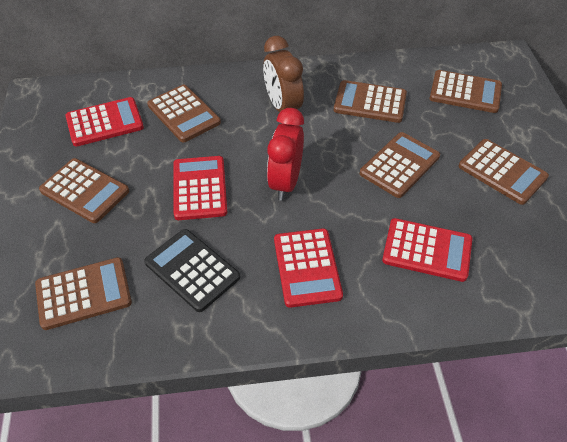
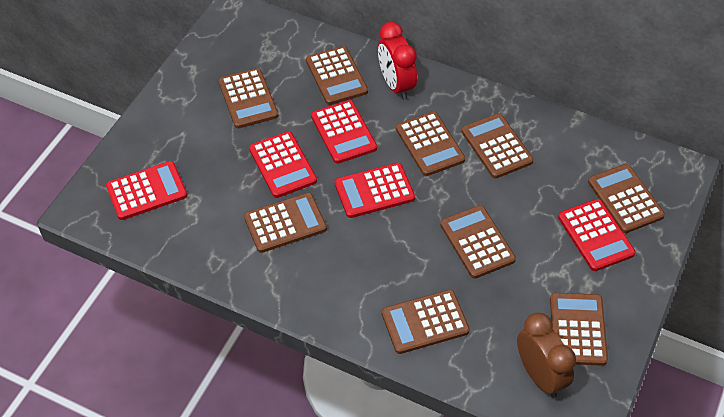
black calculator: [144,229,240,312] = 1 -> none = 0
brown calculator: [35,257,132,330] [39,158,129,223] [147,85,221,142] [334,80,407,123] [360,132,440,198] [430,70,502,113] [459,139,549,205] = 7 -> [218,68,278,128] [244,193,327,253] [306,46,368,105] [382,290,470,354] [396,111,465,176] [440,205,516,278] [461,113,534,178] [550,293,608,366] [588,164,665,233] = 9
red calculator: [65,97,144,147] [173,156,227,220] [274,228,343,308] [382,218,473,282] = 4 -> [106,161,187,220] [249,131,317,198] [311,100,377,164] [334,163,415,218] [558,199,636,271] = 5

